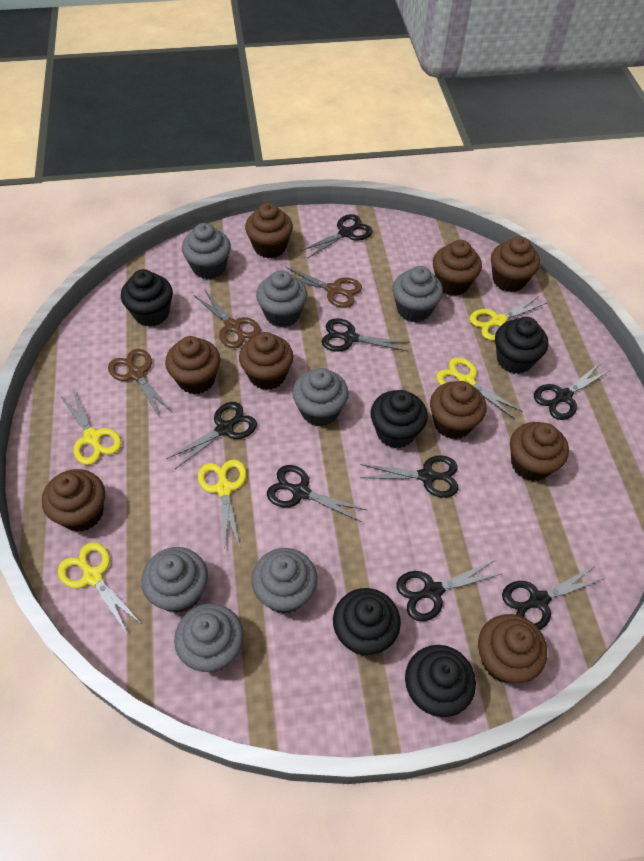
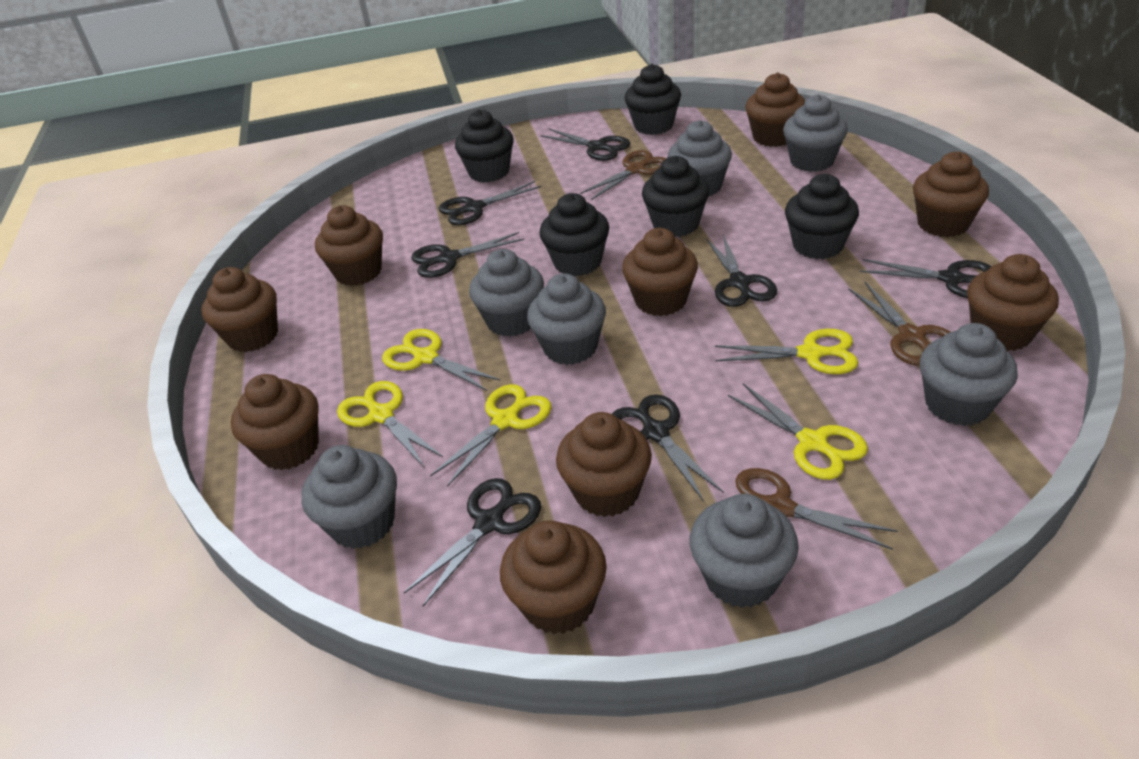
black scissors: [166,402,257,469] [267,465,367,522] [300,214,373,259] [321,318,410,352] [360,455,459,498] [396,560,503,621] [502,566,605,630] [534,363,611,420] = 8 -> [404,478,541,606] [411,232,524,278] [439,181,541,225] [540,128,630,161] [612,394,724,501] [706,235,777,307] [860,259,992,298] = 7

